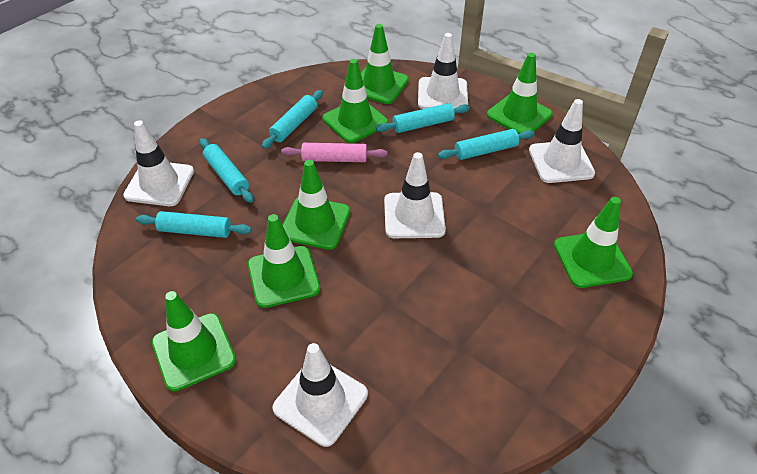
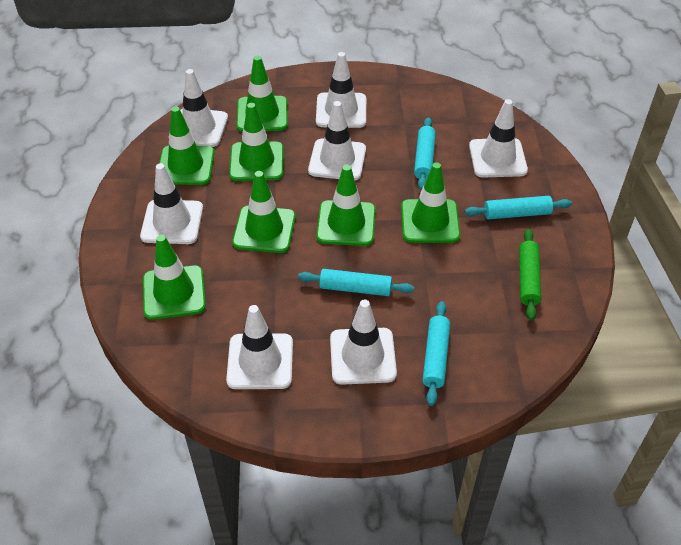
green rolling pin: none = 0 -> [519,229,541,320] = 1
pink rolling pin: [281,143,387,162] = 1 -> none = 0
turquoise rolling pin: [136,211,251,238] [200,138,253,203] [262,90,323,149] [376,103,470,133] [438,129,535,160] = 5 -> [298,269,414,296] [414,117,436,190] [423,301,450,406] [465,196,572,220] = 4
white traffic cone: [123,120,194,206] [273,343,368,447] [384,152,446,238] [418,33,468,109] [529,99,595,183] = 5 -> [140,163,203,244] [180,69,228,147] [226,305,293,389] [308,101,366,181] [316,52,366,128] [330,299,397,385] [469,99,528,178] = 7

